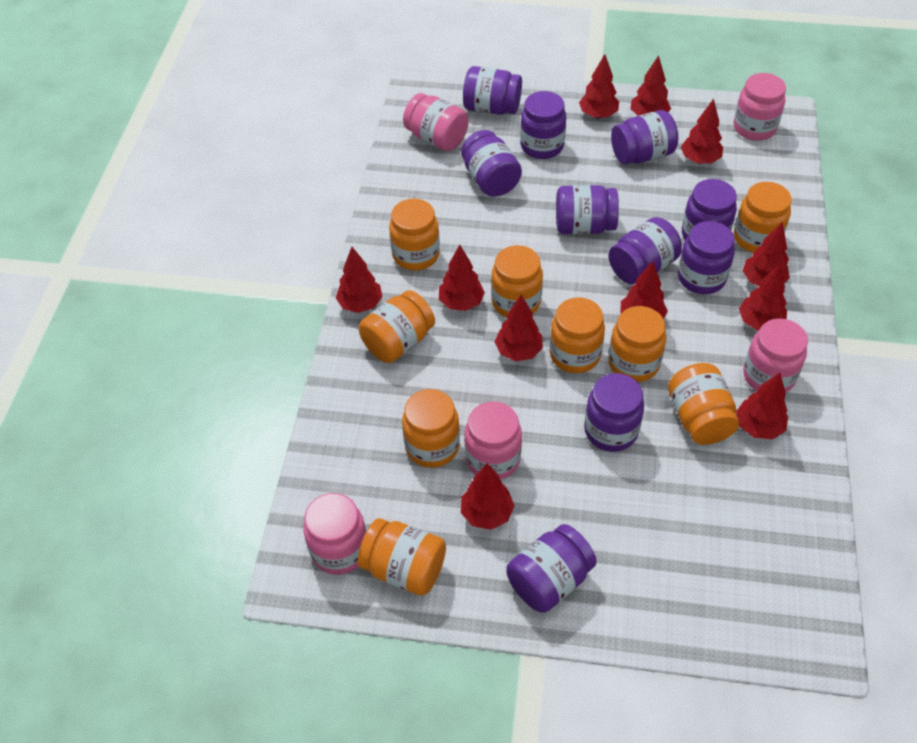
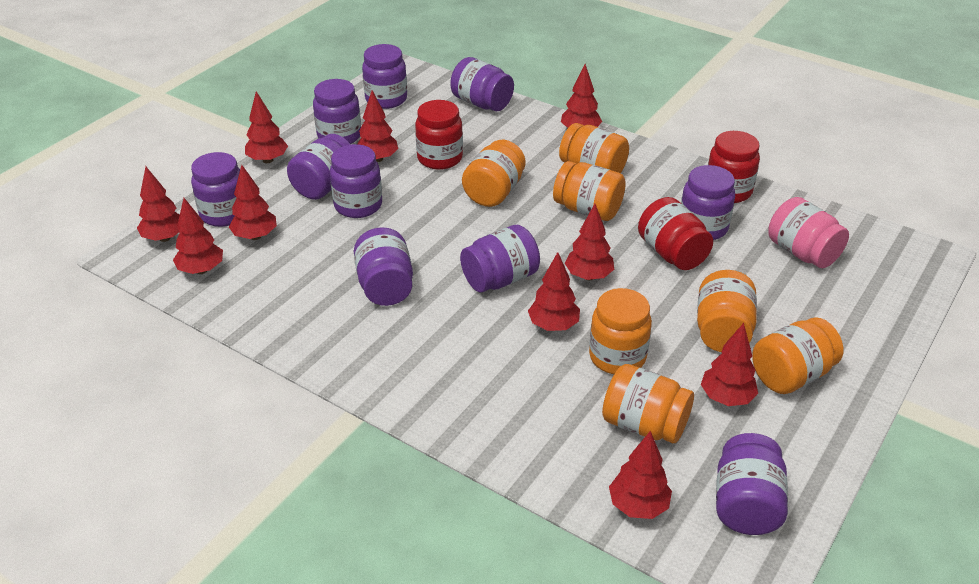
orange jar: [358,518,446,596] [359,290,435,363] [389,199,440,270] [402,389,460,468] [491,245,543,317] [550,297,605,373] [608,306,666,382] [668,363,739,445] [734,182,792,252] = 9 -> [462,140,525,207] [553,161,626,221] [559,123,629,173] [589,288,652,374] [602,364,694,443] [697,270,757,352] [752,317,843,394] = 7
pink jar: [303,493,366,575] [403,93,468,151] [464,402,522,480] [733,73,786,141] [743,318,808,393] = 5 -> [768,197,849,268] = 1
red jar: none = 0 -> [415,100,463,170] [638,197,713,270] [708,131,760,203] = 3
red tree: [336,247,382,313] [439,245,485,311] [461,463,514,530] [495,295,543,361] [579,54,619,119] [620,261,668,319] [630,55,671,116] [681,99,723,164] [736,372,788,439] [739,265,787,331] [742,222,790,286] = 11 -> [137,166,180,242] [173,198,223,274] [229,165,277,240] [245,91,288,163] [358,90,398,162] [528,252,580,331] [561,64,602,128] [565,204,614,280] [609,431,672,519] [701,323,758,406] = 10

